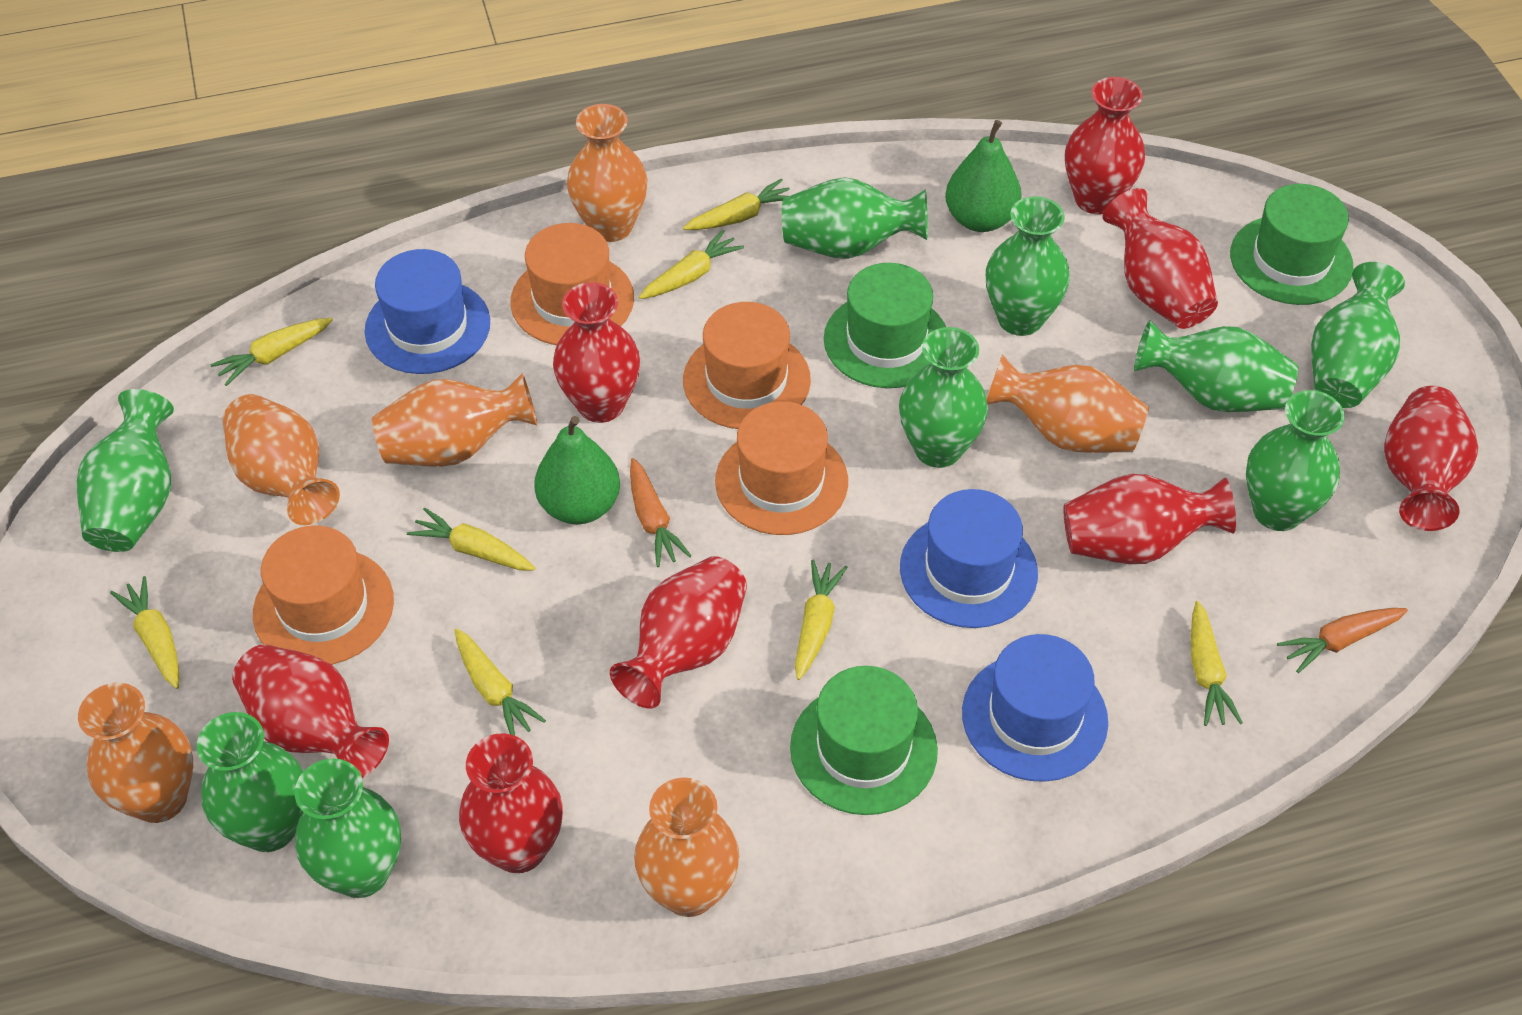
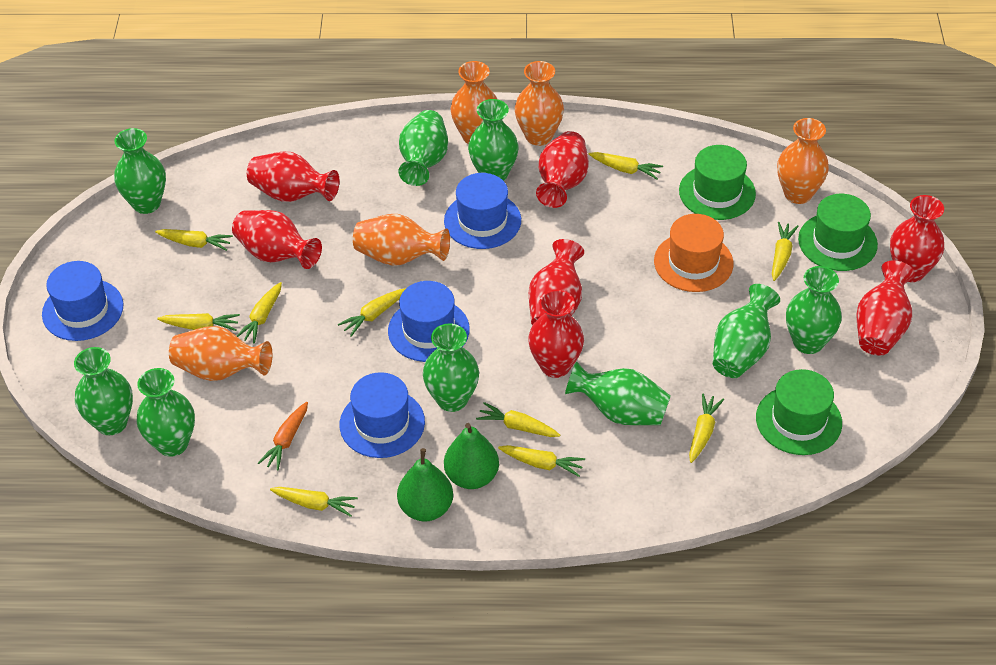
blue hat: [365,249,490,374] [900,489,1038,628] [962,634,1108,782] = 3 -> [42,261,124,341] [340,372,425,458] [388,281,470,362] [444,173,521,249] = 4
orange carrot: [630,458,691,567] [1277,608,1408,673] = 2 -> [258,402,308,470] = 1
orange hat: [253,525,394,665] [510,223,634,345] [683,302,811,429] [715,401,848,535] = 4 -> [654,214,733,292] = 1
orange vase: [78,683,193,823] [223,394,340,525] [372,373,537,467] [567,104,648,242] [634,777,739,917] [986,354,1149,453] = 6 -> [169,326,272,381] [353,214,450,266] [451,61,497,144] [515,61,564,146] [777,118,829,204] = 5
red vase: [232,644,389,778] [459,733,563,873] [553,282,640,423] [610,556,747,709] [1063,474,1236,564] [1065,77,1145,214] [1103,188,1218,329] [1384,386,1478,531] = 8 -> [232,210,322,269] [247,152,339,202] [528,290,584,378] [529,239,584,326] [536,131,589,208] [856,260,915,356] [890,195,944,282] = 7
yellow carrot: [110,576,179,689] [210,318,333,386] [407,508,535,570] [455,628,546,736] [639,230,744,299] [683,179,790,230] [795,560,847,680] [1191,601,1243,726] = 8 -> [155,229,233,251] [157,313,240,331] [237,282,282,344] [270,487,358,517] [338,288,406,337] [476,402,560,437] [498,445,585,477] [589,152,663,179] [689,393,724,463] [772,222,799,281] = 10

